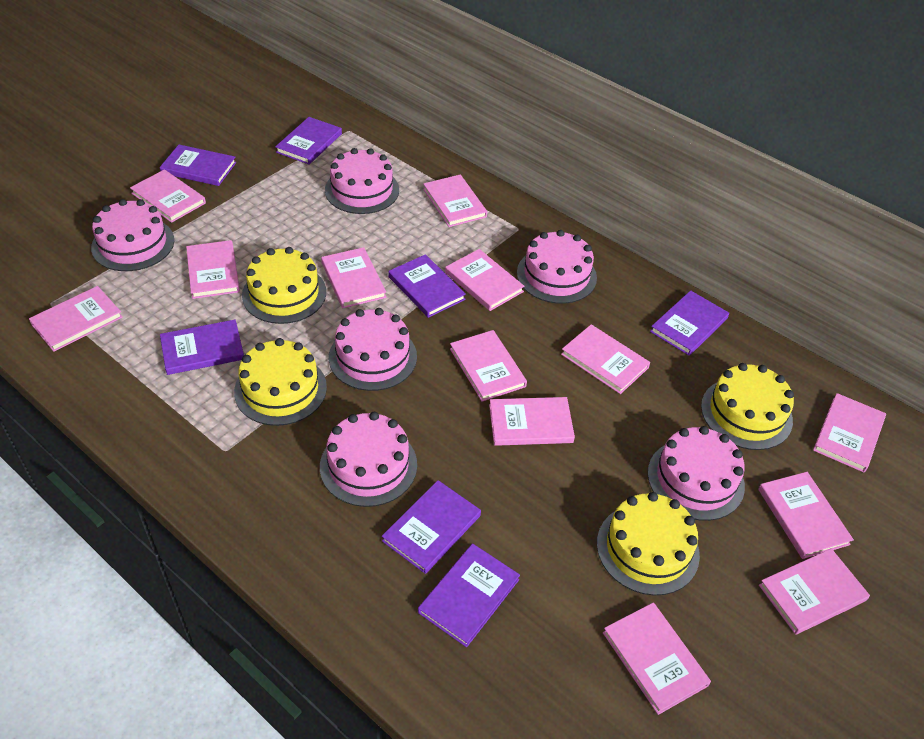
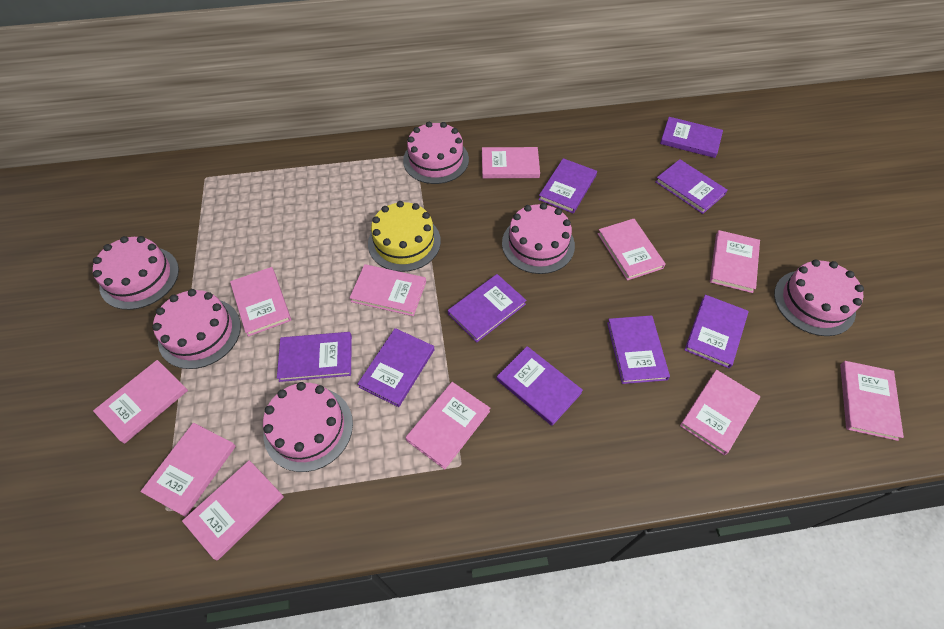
pink book: [29,286,123,352] [130,169,206,223] [186,240,240,299] [321,247,386,308] [423,175,487,227] [445,249,525,311] [450,330,527,402] [489,397,575,446] [561,324,650,394] [603,603,711,715] [758,472,854,559] [759,549,870,635] [813,393,886,472] = 13 -> [93,360,188,444] [140,423,236,517] [182,460,284,560] [230,267,291,337] [350,264,426,316] [405,382,490,470] [482,147,540,178] [598,219,666,280] [680,370,760,455] [710,230,760,293] [840,361,904,441] = 11
purple book: [160,145,236,186] [160,320,244,375] [275,117,342,164] [382,480,481,574] [388,254,466,318] [418,543,520,647] [650,290,729,356] = 7 -> [277,332,352,382] [357,328,434,407] [448,274,526,343] [496,346,583,426] [538,158,597,214] [607,315,670,384] [655,159,727,214] [660,117,723,158] [685,295,749,368] = 9
yellow cake: [234,338,327,426] [242,247,326,324] [597,492,700,595] [701,363,794,450] = 4 -> [368,201,441,272] = 1

